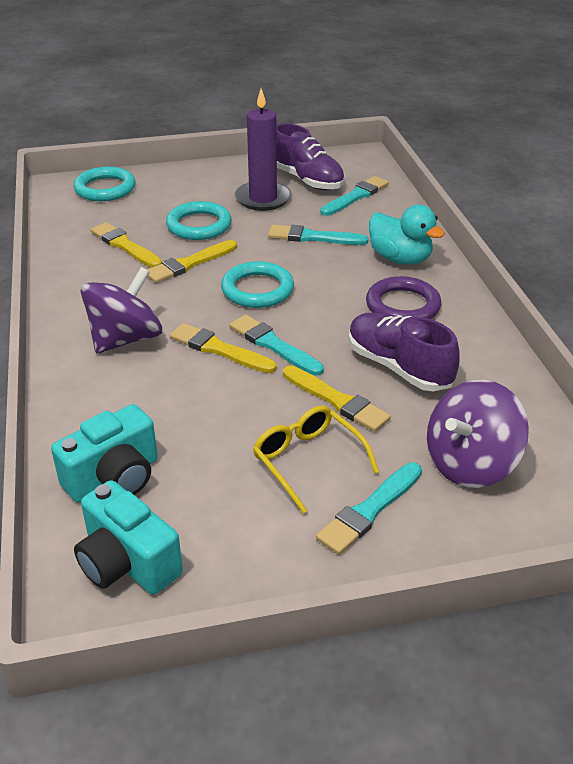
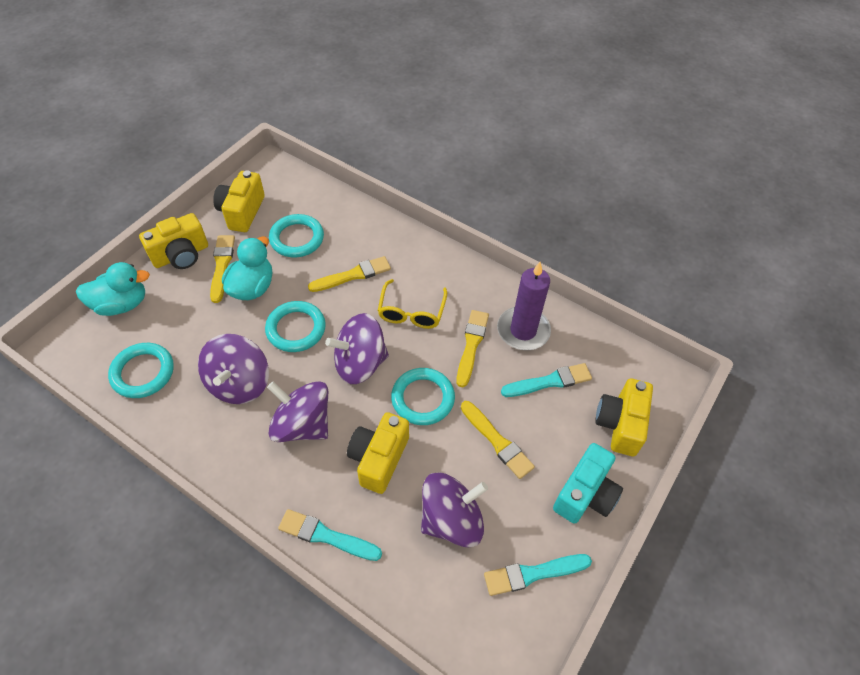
purple ring: [366,276,441,319] = 1 -> none = 0
purple shoe: [276,123,345,190] [349,313,460,391] = 2 -> none = 0
purple spinning top: [81,267,162,354] [427,380,529,488] = 2 -> [198,334,269,404] [267,381,328,442] [325,313,389,384] [421,472,488,547] = 4
turquoise brush: [229,315,324,376] [268,225,368,245] [316,462,422,555] [320,176,389,216] = 4 -> [278,509,382,561] [484,554,592,596] [501,363,592,397] = 3
turquoise camera: [51,404,158,502] [74,480,183,595] = 2 -> [553,443,623,524] = 1
turquoise duck: [369,205,445,265] = 1 -> [76,262,150,316] [222,236,272,300] = 2
turquoise ring: [73,167,135,201] [166,201,232,240] [221,261,294,308] = 3 -> [108,343,174,398] [265,301,326,352] [269,214,324,257] [391,368,455,425] = 4
yellow camera: none = 0 -> [139,213,208,269] [213,170,265,232] [347,412,409,494] [595,379,653,456] = 4

